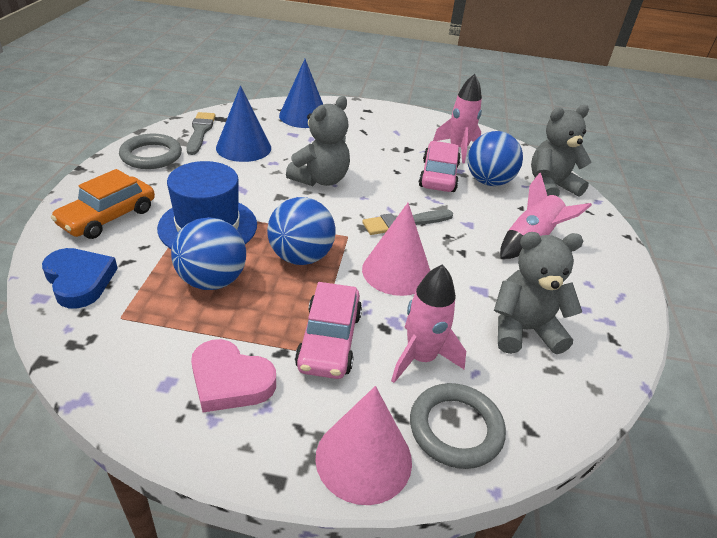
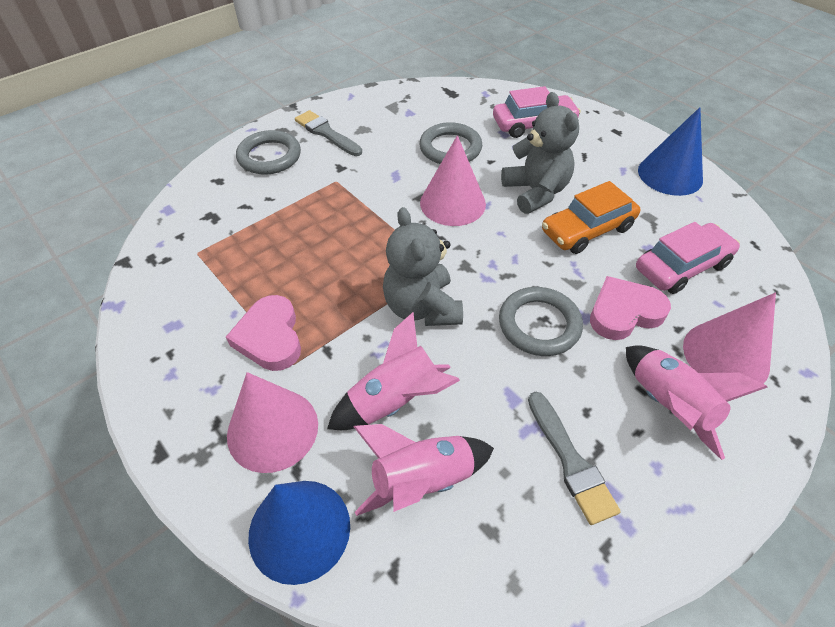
blue ball: [171,217,246,290] [267,197,336,265] [468,131,523,186] = 3 -> none = 0
blue hat: [157,161,257,249] = 1 -> none = 0
blue heart: [42,248,118,309] = 1 -> none = 0
grey ring: [119,134,182,169] [410,383,506,469] = 2 -> [236,130,301,174] [419,122,482,164] [499,287,583,356] = 3
grey teddy bear: [286,96,350,186] [494,232,583,354] [531,105,592,197] = 3 -> [383,207,463,326] [501,92,579,214] = 2
pink cone: [315,386,412,505] [362,203,430,296] = 2 -> [227,372,318,473] [420,135,486,226] [683,292,776,384] = 3
pink heart: [191,339,276,412] = 1 -> [226,295,301,371] [590,276,671,340] = 2

